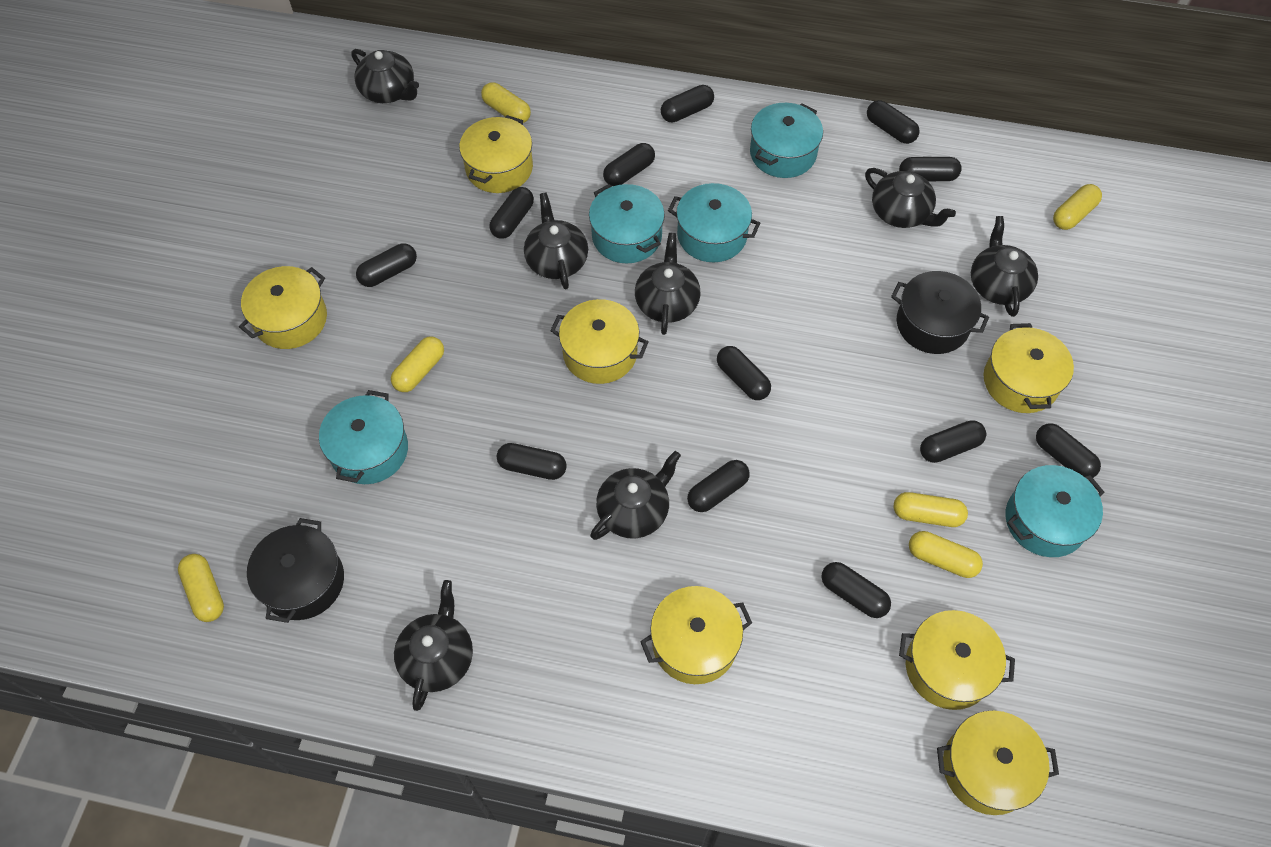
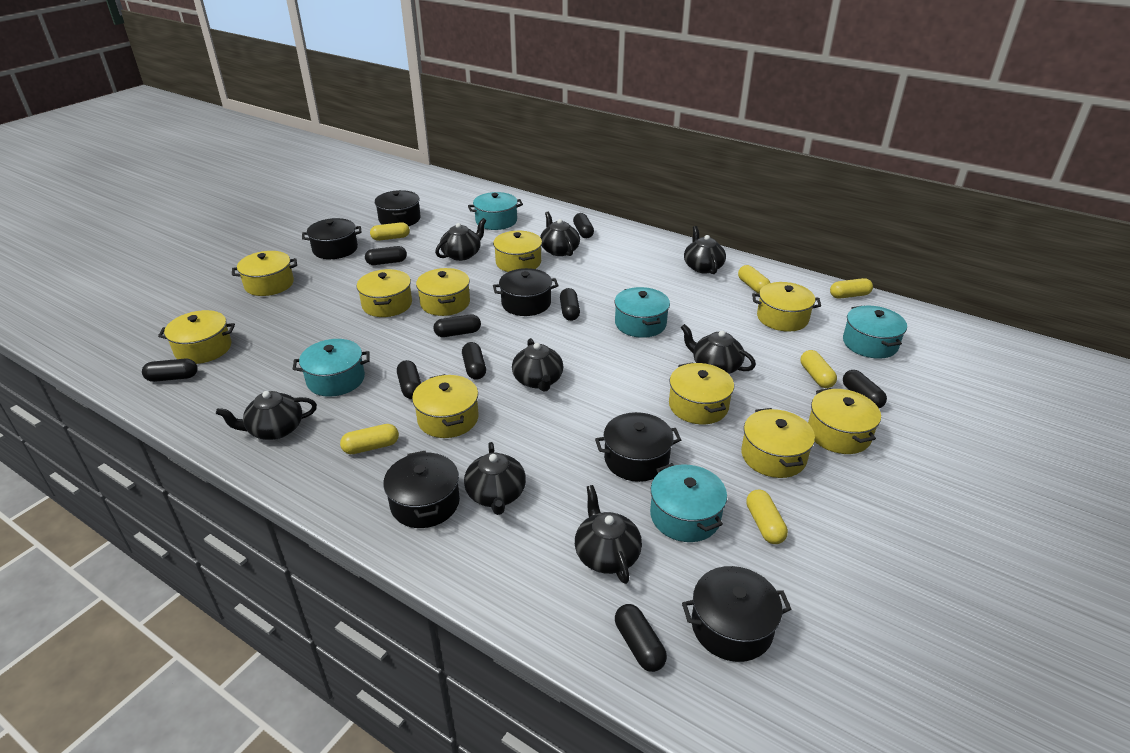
black capsule: [356,244,417,287] [489,187,534,239] [497,443,567,480] [603,143,655,186] [661,85,714,122] [687,460,750,512] [717,346,771,400] [821,562,891,618] [867,100,920,144] [899,157,962,181] [920,420,986,463] [1036,423,1101,478] = 12 -> [142,359,198,382] [365,246,407,265] [397,360,421,399] [433,314,481,337] [462,342,486,380] [560,288,580,321] [573,213,594,238] [615,604,667,672] [843,370,887,408] = 9
black pot: [247,518,344,623] [891,271,989,354] = 2 -> [302,218,362,259] [375,190,421,226] [383,451,460,528] [493,268,559,316] [595,412,681,482] [682,566,792,662] = 6
black teapot: [351,49,419,103] [394,580,473,711] [524,192,588,290] [590,451,681,540] [635,233,701,335] [865,168,956,228] [971,216,1038,317] = 7 -> [216,391,317,440] [435,218,486,261] [464,442,526,515] [512,338,564,392] [540,212,580,256] [575,485,642,584] [681,324,756,374] [684,226,726,274] = 8
yellow pot: [239,266,327,349] [459,115,533,193] [550,299,649,384] [640,586,752,684] [899,610,1015,710] [937,711,1059,815] [983,323,1074,413] = 7 -> [158,310,235,364] [232,251,297,296] [357,269,412,317] [412,374,479,438] [416,268,470,316] [493,231,542,272] [669,362,734,424] [741,408,815,478] [752,282,821,332] [808,388,881,454] = 10

